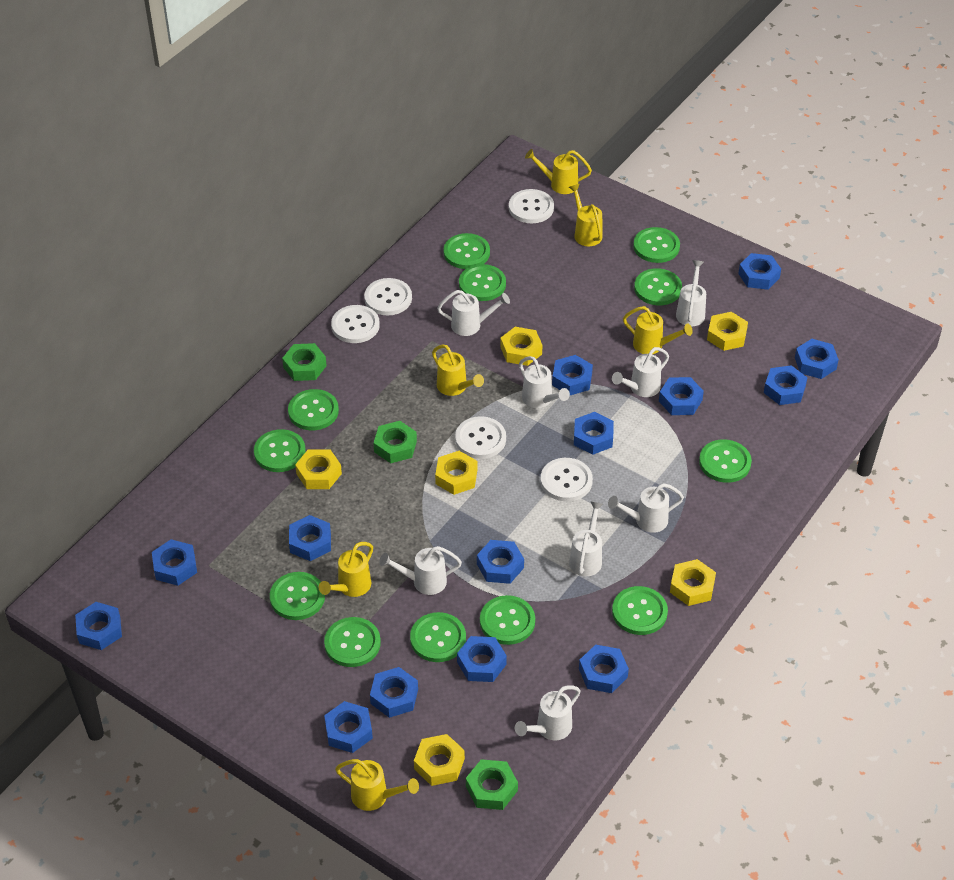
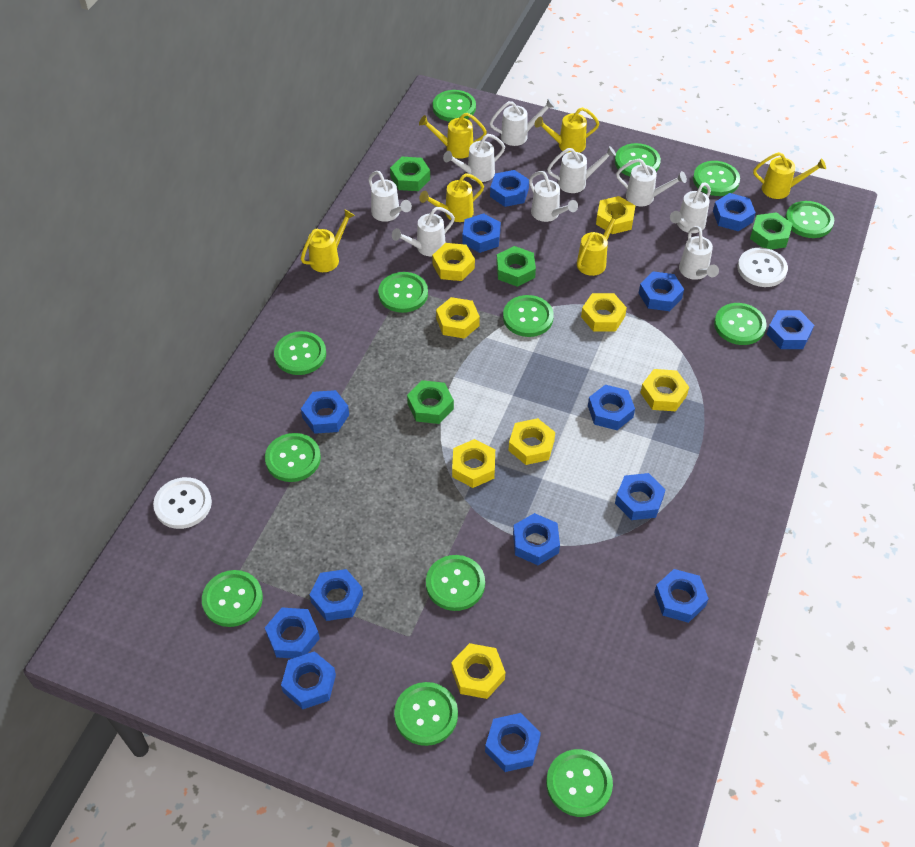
green button: [254,429,306,472] [270,572,325,620] [288,389,339,430] [324,617,381,667] [410,612,466,662] [444,233,490,269] [459,264,506,301] [480,595,535,645] [612,586,668,635] [633,227,680,263] [634,268,682,305] [699,439,752,483] = 12 -> [202,570,263,627] [265,433,321,482] [274,331,326,375] [378,272,428,313] [394,682,458,746] [426,555,485,611] [433,90,476,122] [503,295,554,337] [546,749,613,817] [615,143,661,176] [693,161,740,196] [714,303,767,345] [785,201,834,238] = 13
green nut: [282,343,327,381] [374,421,417,463] [466,759,518,810] = 3 -> [390,157,430,191] [407,380,454,424] [496,246,536,287] [750,212,793,250] = 4
white button: [331,305,380,343] [364,278,412,315] [455,416,506,459] [509,189,554,223] [541,458,593,501] = 5 -> [153,477,212,529] [738,248,788,287] = 2
white watering can: [379,546,462,595] [437,290,510,336] [515,685,581,740] [519,356,570,408] [569,501,603,576] [608,483,684,533] [612,347,669,397] [676,260,706,326] = 8 -> [368,171,412,222] [392,207,455,256] [443,134,505,182] [490,98,555,146] [529,171,578,222] [547,146,616,193] [616,159,687,206] [670,182,711,233] [679,226,719,280] = 9
yellow nut: [295,449,342,489] [414,734,465,786] [435,451,477,495] [500,327,542,366] [670,559,716,606] [707,312,748,351] = 6 -> [432,243,475,281] [436,297,480,339] [451,643,505,699] [452,439,495,488] [509,418,555,465] [581,293,627,332] [596,196,635,234] [640,369,689,411] = 8

